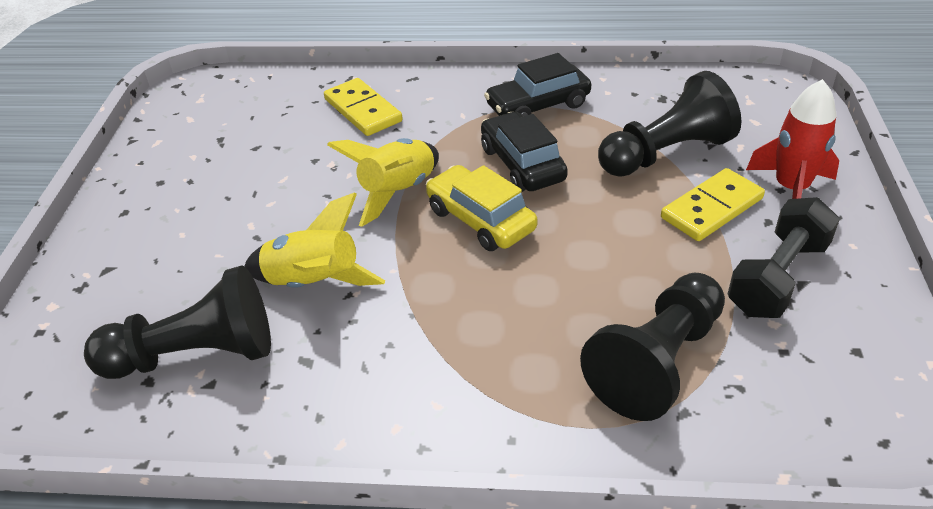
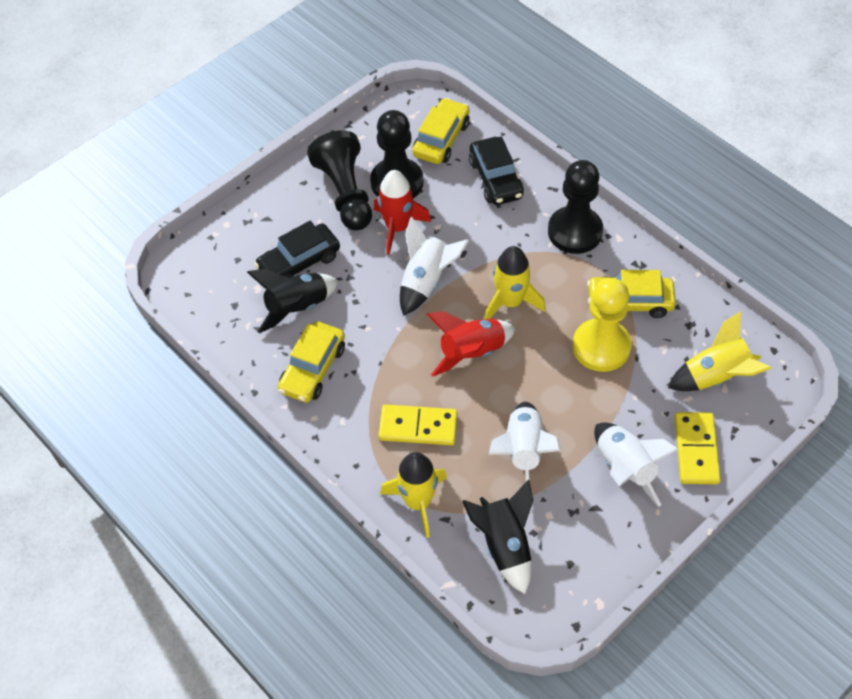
black dumbbell: [728,197,840,318] = 1 -> none = 0
black rocket: none = 0 -> [247,269,338,333] [462,479,533,594] = 2
red rocket: [746,79,839,199] = 1 -> [374,170,431,255] [427,311,515,377] = 2
white rocket: none = 0 -> [400,216,469,316] [489,402,561,482] [594,422,679,507] = 3
yellow car: [426,165,538,251] = 1 -> [278,321,345,403] [412,98,470,164] [587,270,676,318] = 3
yellow pawn: none = 0 -> [572,278,632,372] = 1
yellow rocket: [245,192,385,288] [327,138,439,227] = 2 -> [380,452,447,538] [484,246,546,319] [668,311,771,391] = 3

